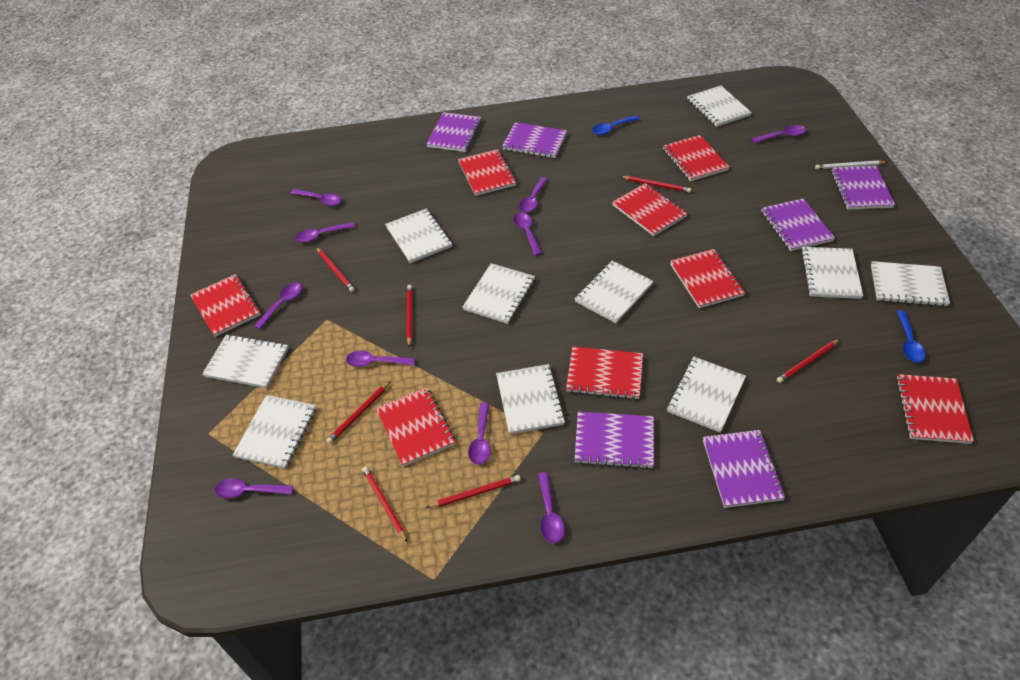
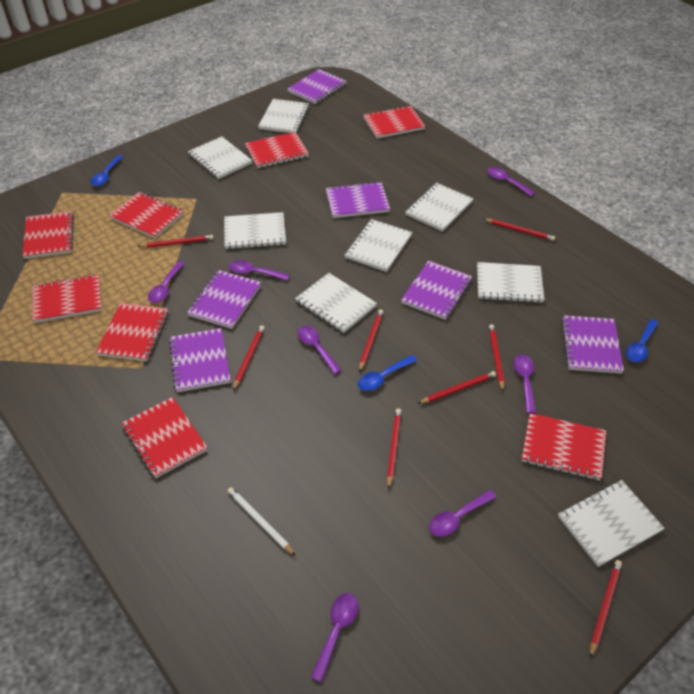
blue spoon: [592,115,639,135] [897,310,925,363] = 2 -> [91,155,123,186] [358,355,417,391] [626,319,659,362] = 3
purple spoon: [215,478,293,498] [254,282,302,329] [290,189,341,206] [295,222,355,243] [346,351,415,367] [468,403,491,465] [514,213,542,256] [519,177,548,213] [538,472,565,543] [752,125,806,143] = 10 -> [148,261,185,303] [229,260,290,281] [297,326,342,375] [310,593,358,682] [429,490,497,537] [487,167,535,197] [513,354,536,413] = 7
red pencil: [316,247,355,292] [326,381,391,444] [362,466,408,543] [407,285,412,348] [426,475,521,508] [620,176,691,193] [777,339,840,383] = 7 -> [137,235,214,248] [233,325,265,391] [359,310,383,372] [387,408,401,489] [417,371,496,404] [484,219,555,241] [489,324,504,391] [590,560,622,658] = 8
white notebook: [202,334,289,388] [233,395,316,469] [385,208,452,263] [463,263,535,324] [496,364,565,434] [575,261,653,323] [667,357,746,433] [687,85,752,127] [801,247,863,299] [871,261,950,306] = 10 -> [188,136,252,179] [224,212,286,249] [258,99,310,133] [295,273,377,333] [345,219,412,272] [405,183,473,232] [477,262,545,303] [558,480,665,567] = 8

